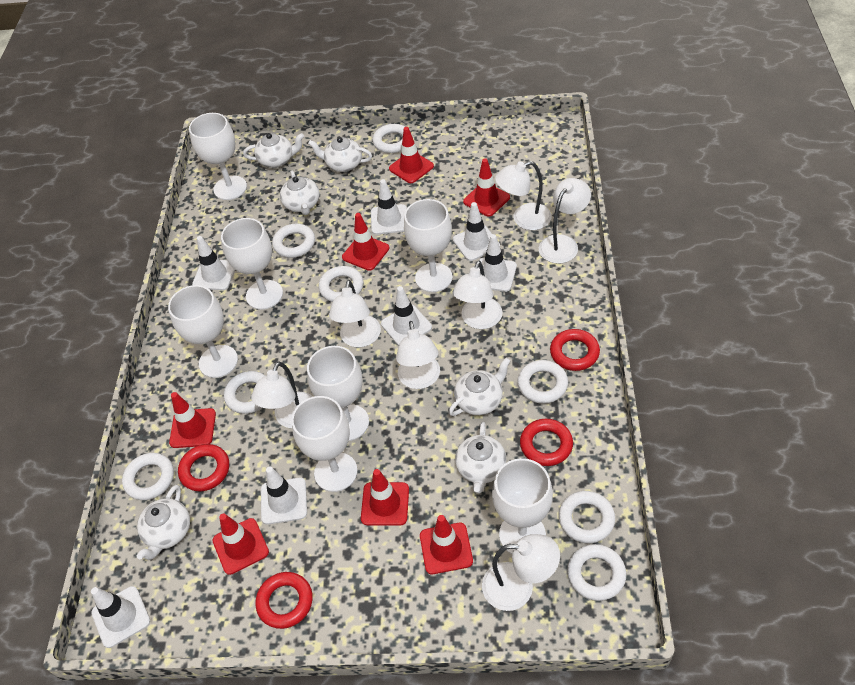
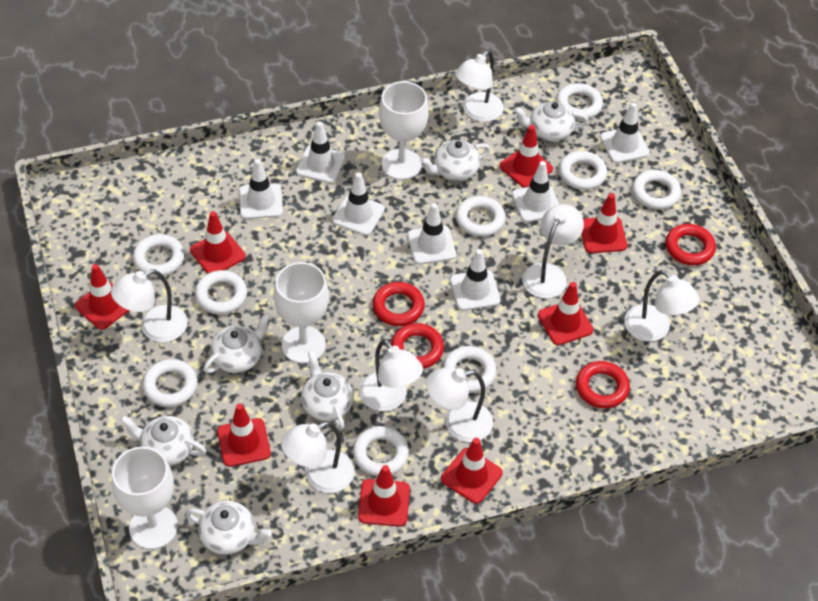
red traffic cone: [169,392,216,448] [213,513,269,575] [342,213,389,271] [361,469,409,526] [389,127,434,183] [420,515,473,574] [463,158,510,217] = 7 -> [75,264,130,330] [190,211,246,274] [217,403,271,467] [358,465,410,526] [441,438,503,504] [500,125,553,188] [538,282,593,345] [582,193,627,253] = 8
white goblet: [168,285,238,378] [189,113,247,200] [221,218,283,309] [291,396,358,492] [307,346,369,441] [404,199,453,292] [492,458,553,554] = 7 -> [112,447,178,549] [274,262,329,363] [379,81,429,180] = 3
white ring: [122,453,174,500] [224,371,265,414] [272,224,315,258] [319,266,363,302] [373,124,412,153] [517,360,568,404] [559,491,615,543] [567,544,626,601] = 8 -> [133,234,185,277] [143,359,198,407] [195,270,247,314] [353,426,409,476] [443,346,496,393] [456,196,505,237] [556,83,603,120] [559,151,607,190] [632,170,681,210] = 9

